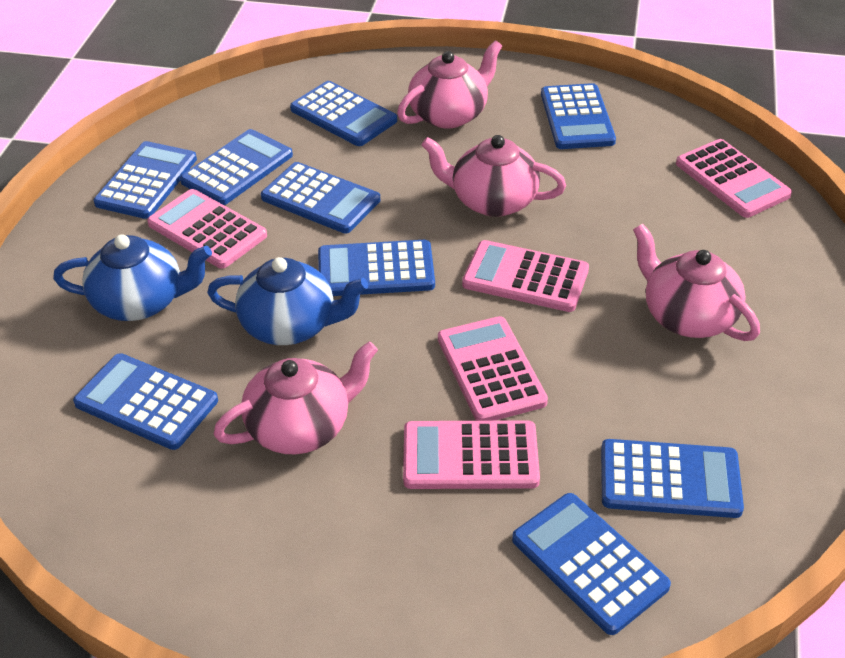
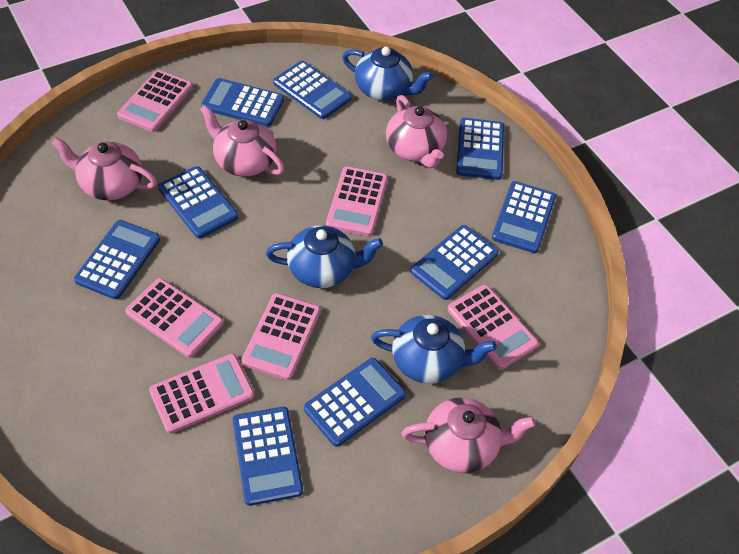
blue teapot: [53,234,212,321] [207,257,368,345] = 2 -> [266,225,383,288] [342,47,433,101] [371,315,497,384] = 3
pink calculator: [147,189,267,269] [403,420,540,489] [438,316,548,421] [462,240,589,312] [676,139,792,218] = 5 -> [117,70,193,132] [125,278,224,358] [149,354,254,434] [241,293,321,380] [326,166,388,236] [447,285,539,370] = 6

